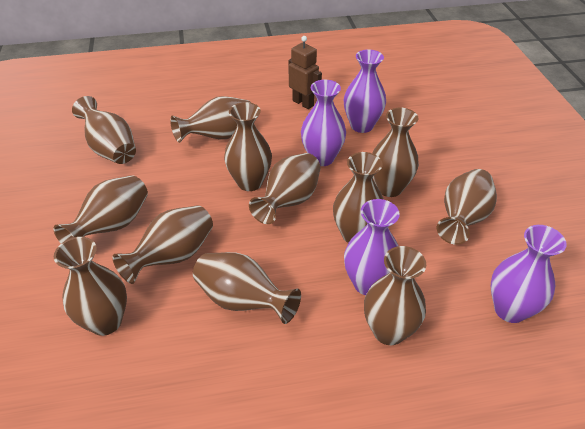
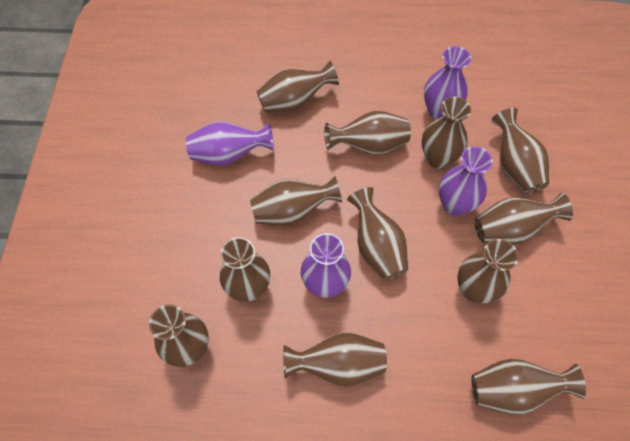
brown robot: [289,36,322,109] = 1 -> none = 0

